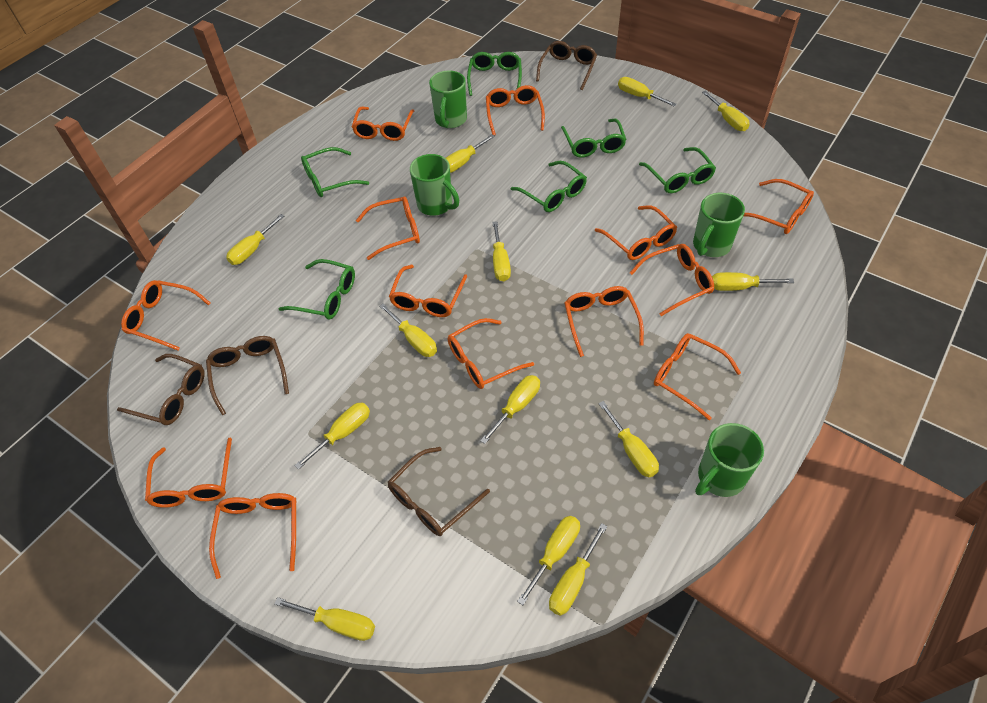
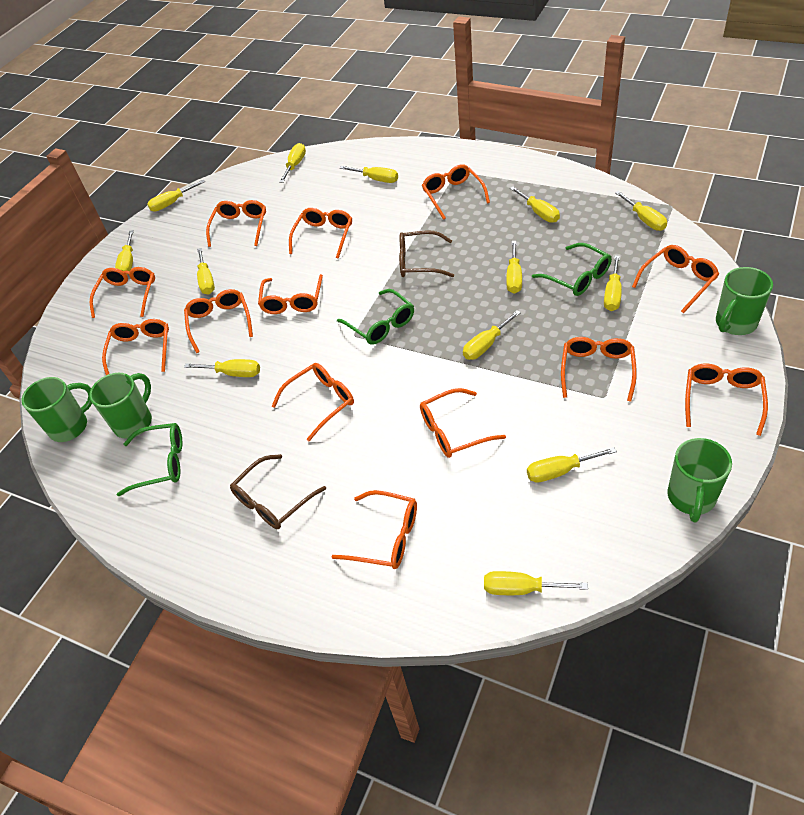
brown glasses: [117,354,205,425] [206,336,289,415] [388,447,490,536] [536,41,597,90] = 4 -> [230,454,326,529] [399,230,454,277] = 2
green glasses: [279,259,355,320] [301,147,369,197] [467,52,522,96] [511,161,587,212] [561,119,627,158] [639,147,716,193] = 6 -> [117,423,182,496] [337,289,414,345] [532,243,612,296] = 3

